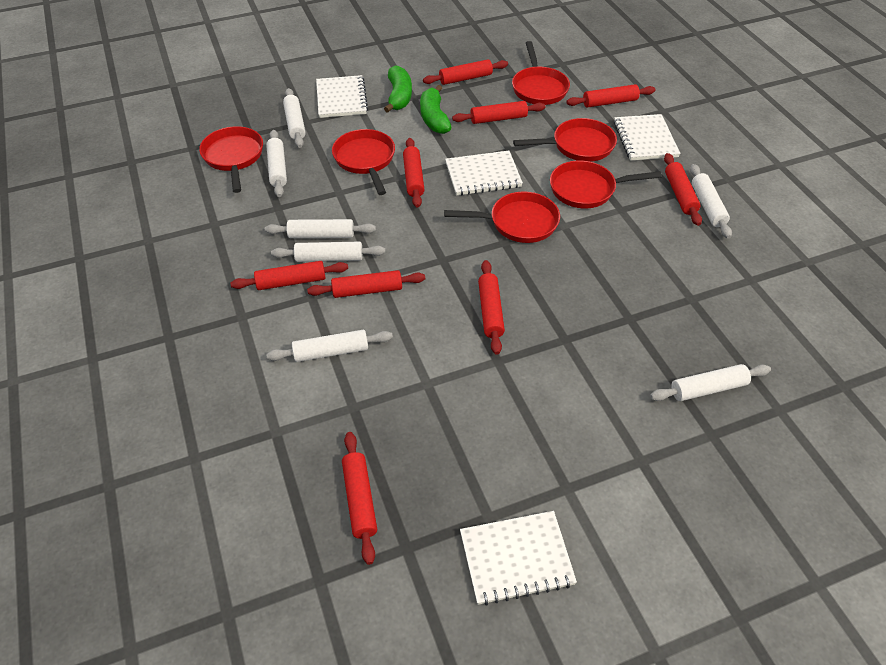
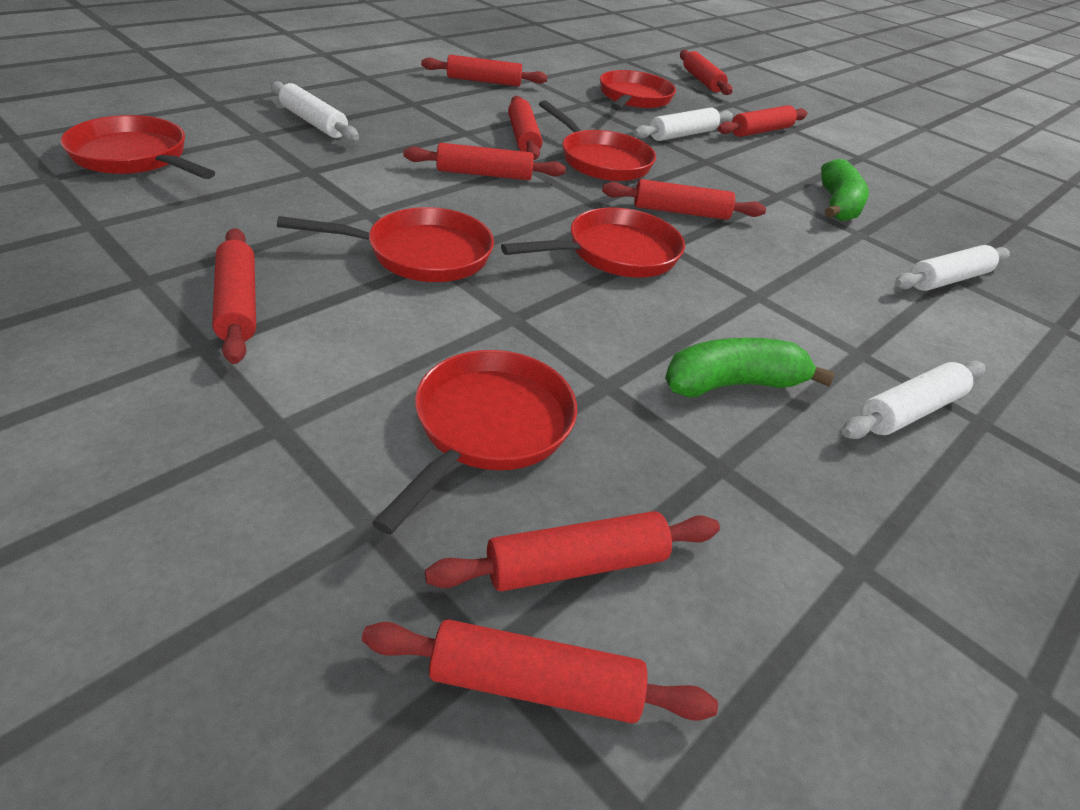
white notebook: [316,75,368,118] [445,151,523,196] [460,511,577,605] [614,114,680,161] = 4 -> none = 0
white rolling pin: [265,219,376,238] [266,130,287,197] [266,330,393,362] [271,241,385,262] [283,88,306,148] [650,364,771,401] [690,164,732,239] = 7 -> [271,81,359,141] [634,107,733,141] [842,361,985,439] [895,245,1010,291] = 4

